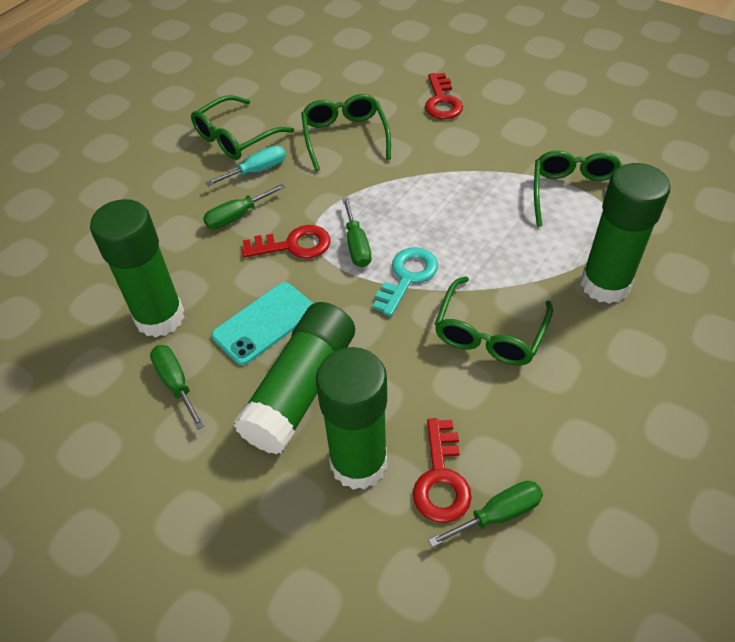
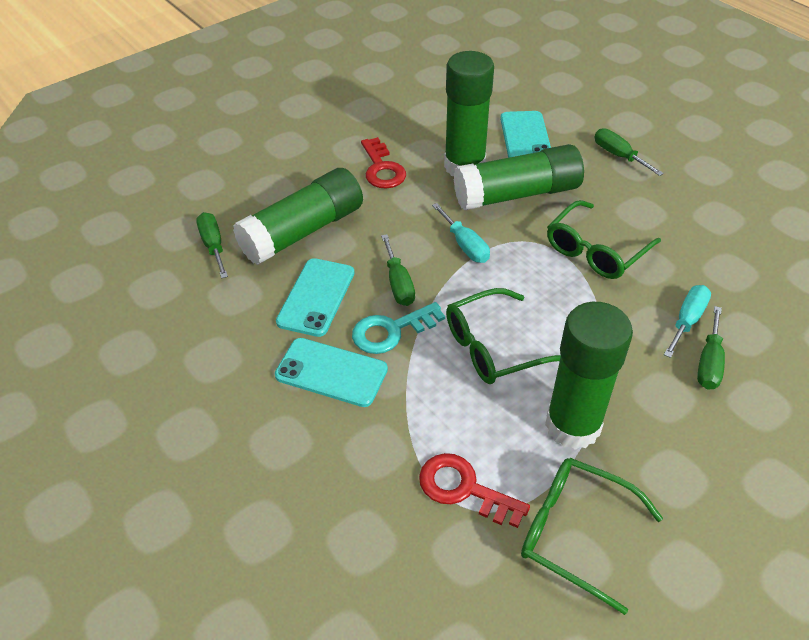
green glasses: [191,95,294,160] [301,94,391,171] [435,276,553,366] [534,150,623,227] = 4 -> [446,288,561,384] [521,458,663,615] [547,200,661,279] = 3
red key: [242,225,330,259] [413,418,472,523] [425,73,463,119] = 3 -> [361,137,406,189] [419,453,530,528] = 2
turquoise phone: [211,282,314,365] = 1 -> [275,338,388,407] [276,258,354,337] [500,111,551,158] = 3
turquoise screwdriver: [205,146,286,186] = 1 -> [432,203,490,263] [664,285,711,358] = 2

